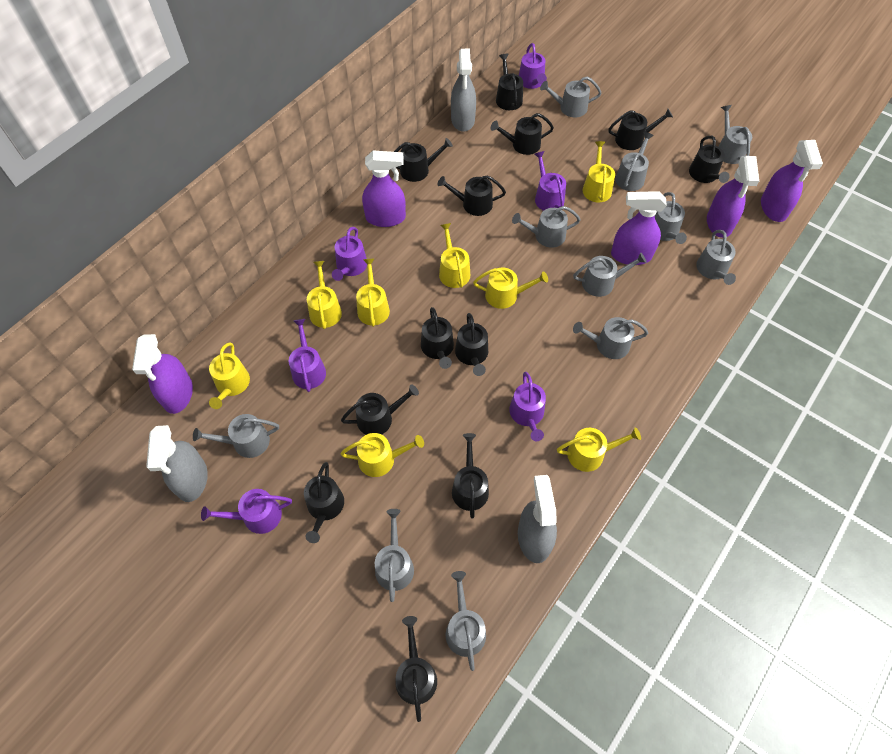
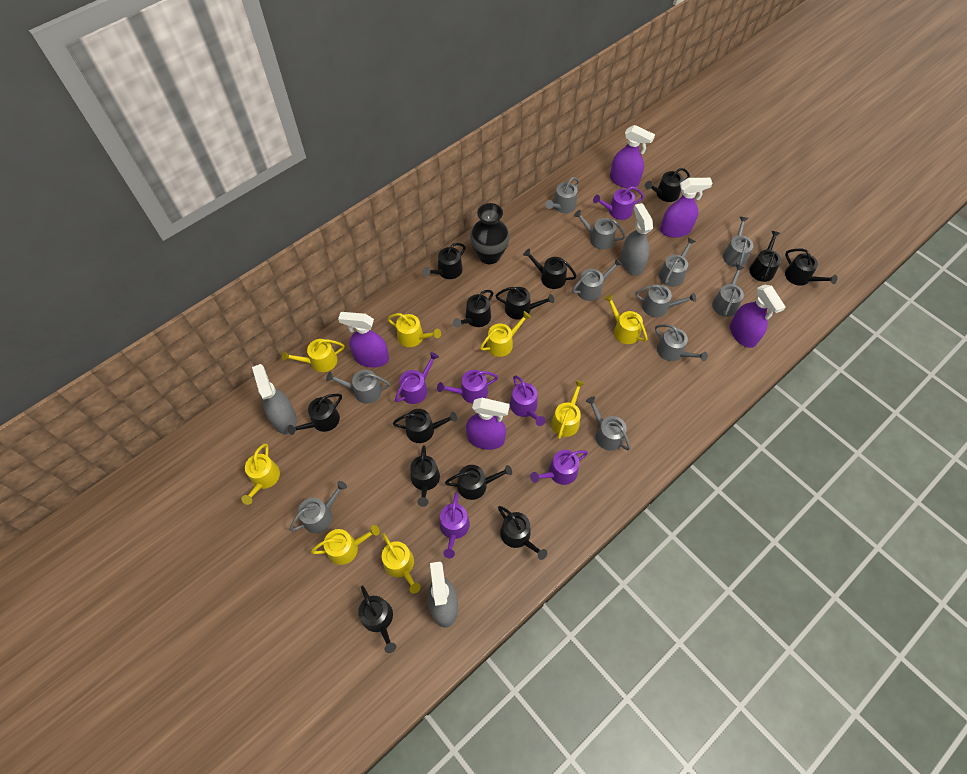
black vase: none = 0 -> [470,203,510,264] = 1
black watering can: [304,462,344,543] [341,385,419,435] [394,138,453,182] [395,616,437,722] [421,307,454,369] [438,175,506,216] [452,433,489,519] [455,313,488,376] [491,113,554,155] [496,54,523,110] [608,109,673,150] [689,136,730,183] = 12 -> [287,394,342,435] [358,585,396,653] [393,409,457,443] [410,445,440,507] [423,243,466,279] [445,465,512,500] [453,290,493,328] [495,287,554,320] [498,506,547,560] [523,249,577,289] [645,168,690,202] [749,231,781,282] [785,249,837,286] = 13

